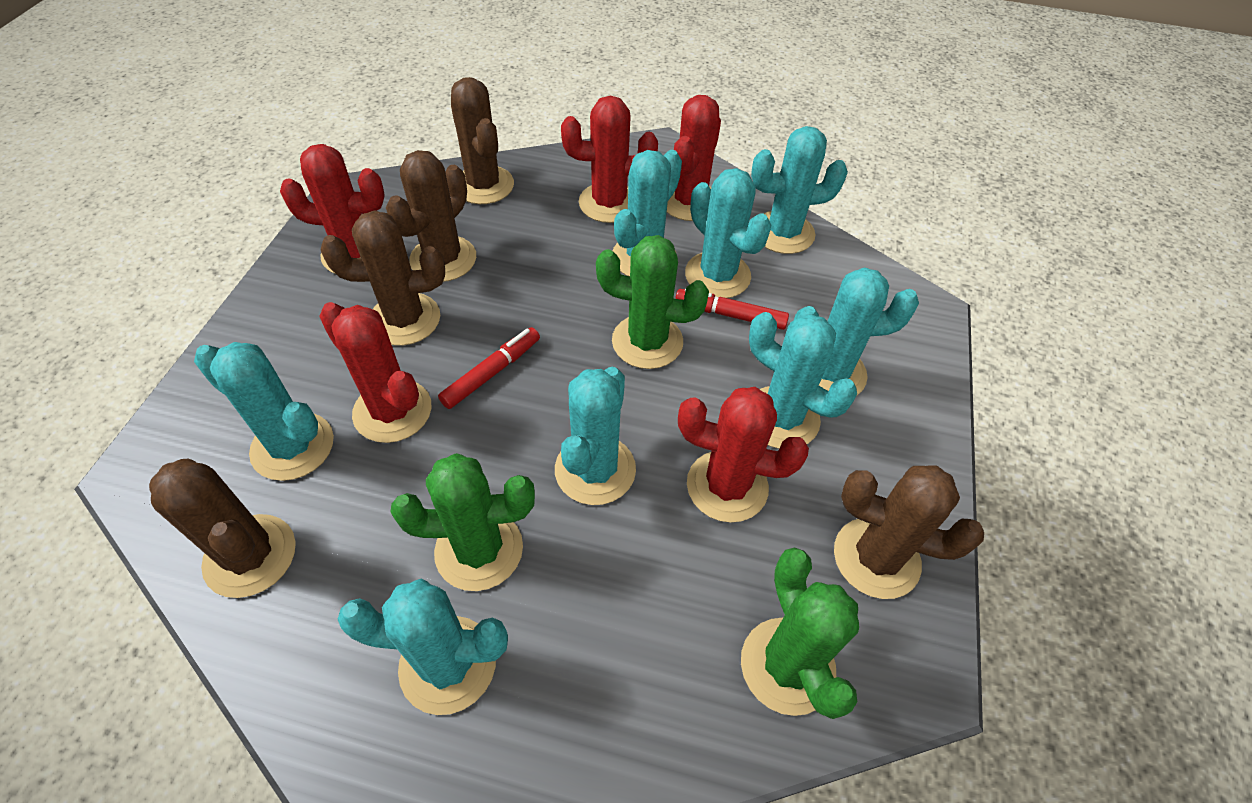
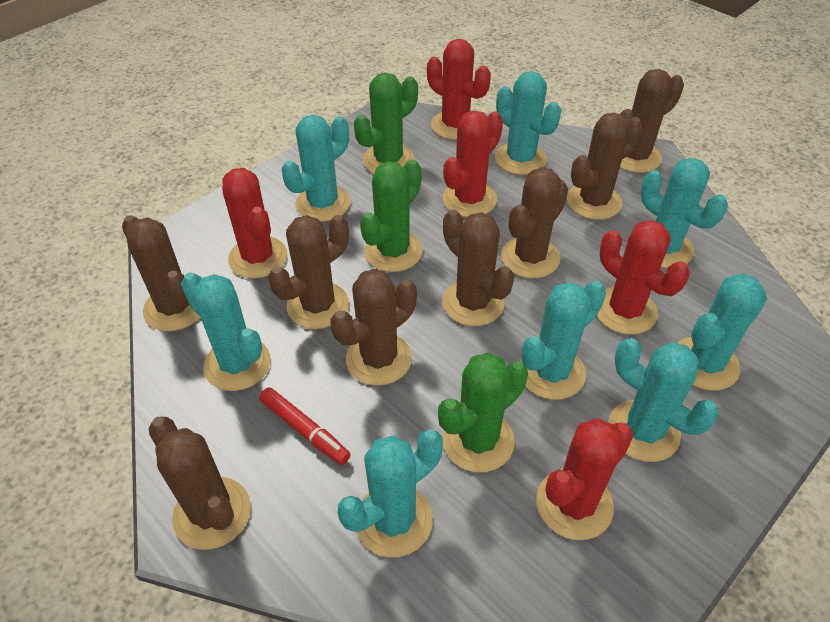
brown cactus: [149,459,296,598] [321,210,445,346] [386,150,476,282] [451,77,514,204] [834,465,984,599] = 5 -> [122,215,200,331] [148,417,251,550] [268,215,349,329] [330,269,417,386] [442,210,514,326] [501,167,568,278] [567,113,643,220] [620,69,684,173] = 8
red marker: [438,327,540,409] [675,288,789,330] = 2 -> [259,387,351,465] = 1

